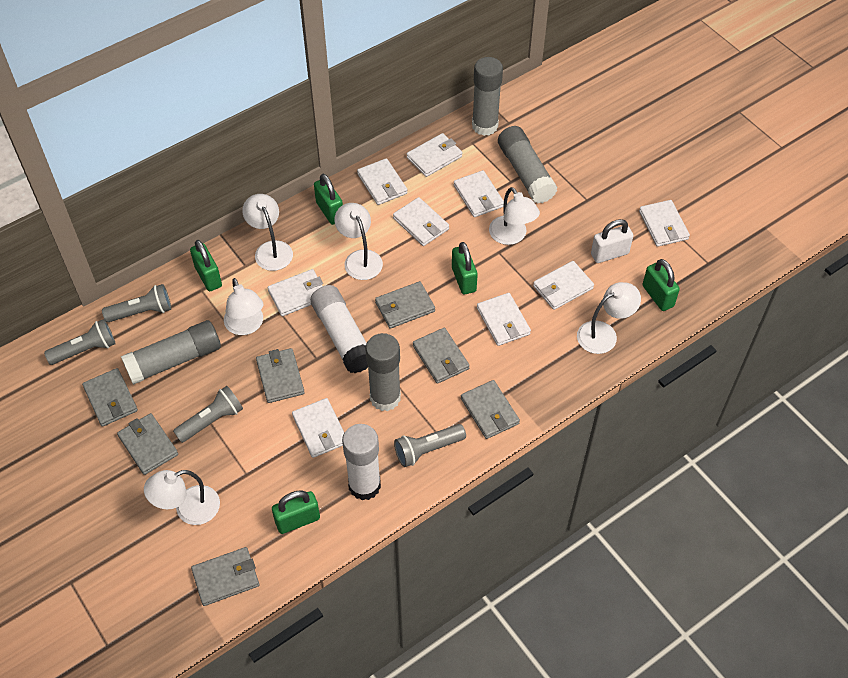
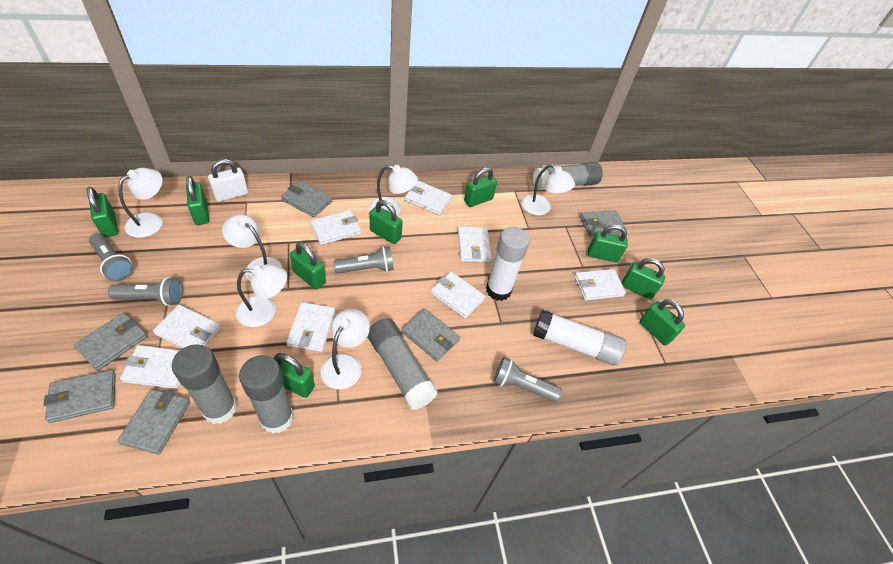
green padlock: [190,240,222,291] [272,490,320,534] [314,174,343,225] [452,242,478,294] [643,259,680,311] = 5 -> [87,187,118,237] [186,176,209,225] [273,353,315,398] [290,242,326,289] [370,200,403,244] [464,167,497,207] [588,224,628,263] [622,258,665,299] [640,299,685,346] = 9
grey wallet: [82,368,138,427] [117,413,178,475] [191,547,259,606] [256,348,305,403] [375,281,435,329] [413,328,470,384] [461,380,520,439] = 7 -> [44,370,116,423] [73,313,147,371] [117,389,190,455] [281,181,333,217] [402,309,460,361] [580,210,627,237] = 6
white wallet: [268,269,323,316] [292,398,344,458] [357,158,408,205] [393,197,449,246] [407,133,463,177] [454,170,504,217] [477,293,531,346] [533,261,594,310] [639,200,690,247] = 9 -> [120,345,180,389] [153,305,221,348] [286,302,336,352] [310,210,361,245] [405,181,452,215] [431,272,486,319] [458,226,492,262] [574,269,626,301] = 8

